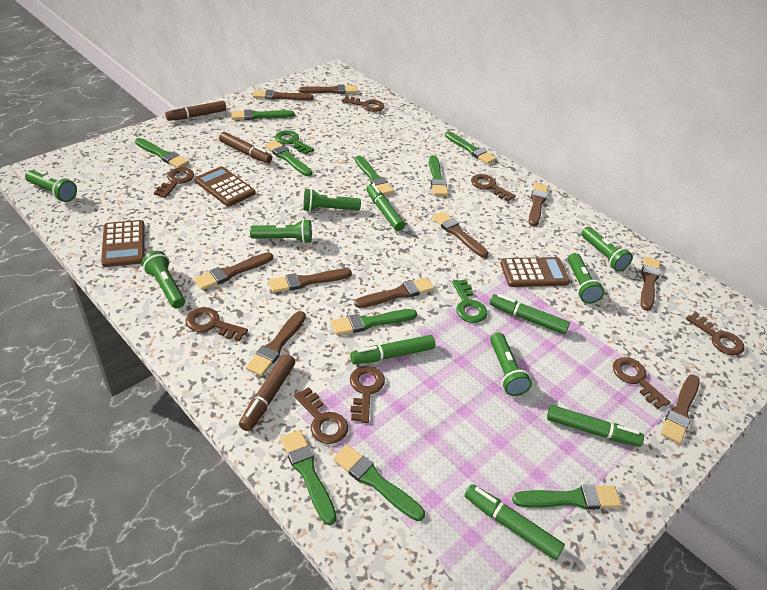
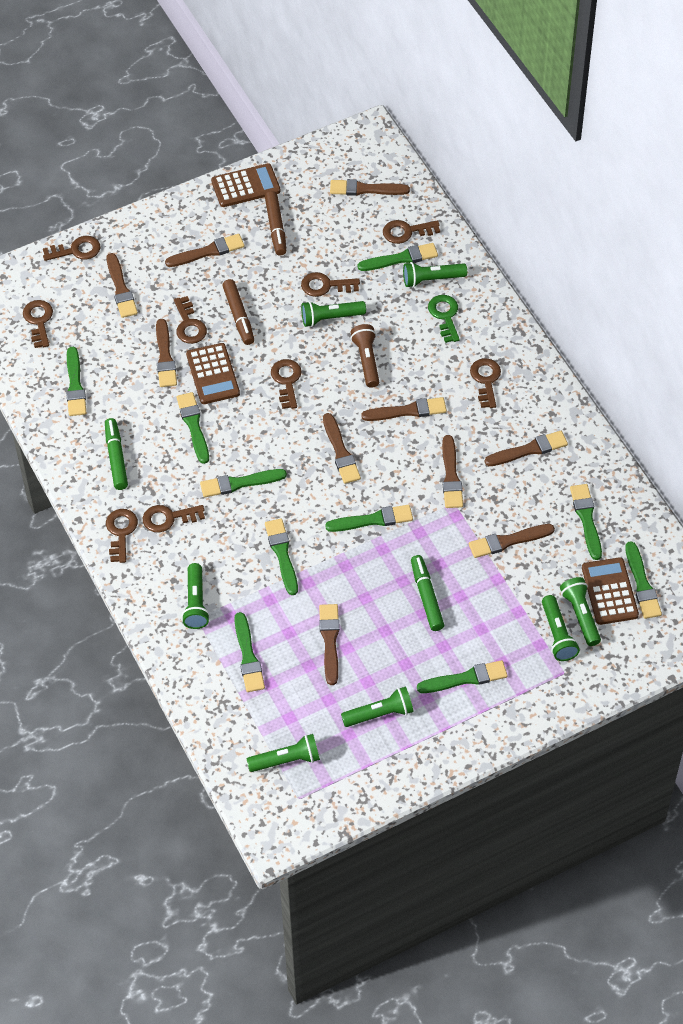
brown flashlight: none = 0 -> [350,324,379,388] = 1
brown key: [154,167,194,198] [186,307,248,341] [294,387,348,444] [342,96,384,112] [350,366,385,423] [471,174,516,201] [613,357,670,409] [686,312,744,356] = 8 -> [23,300,53,348] [43,236,100,261] [106,509,138,563] [143,505,205,533] [174,296,207,344] [271,359,302,409] [301,272,360,297] [383,220,440,244] [470,358,501,408] = 9
brown marker: [165,101,226,121] [219,132,272,164] [239,354,295,431] = 3 -> [222,279,254,345] [265,191,286,256] = 2
green key: [275,130,314,155] [452,279,488,323] = 2 -> [428,295,460,343] = 1
green marker: [350,335,435,364] [366,184,405,231] [465,484,565,560] [490,294,570,335] [547,405,644,447] = 5 -> [105,418,128,490] [411,555,444,631] = 2

